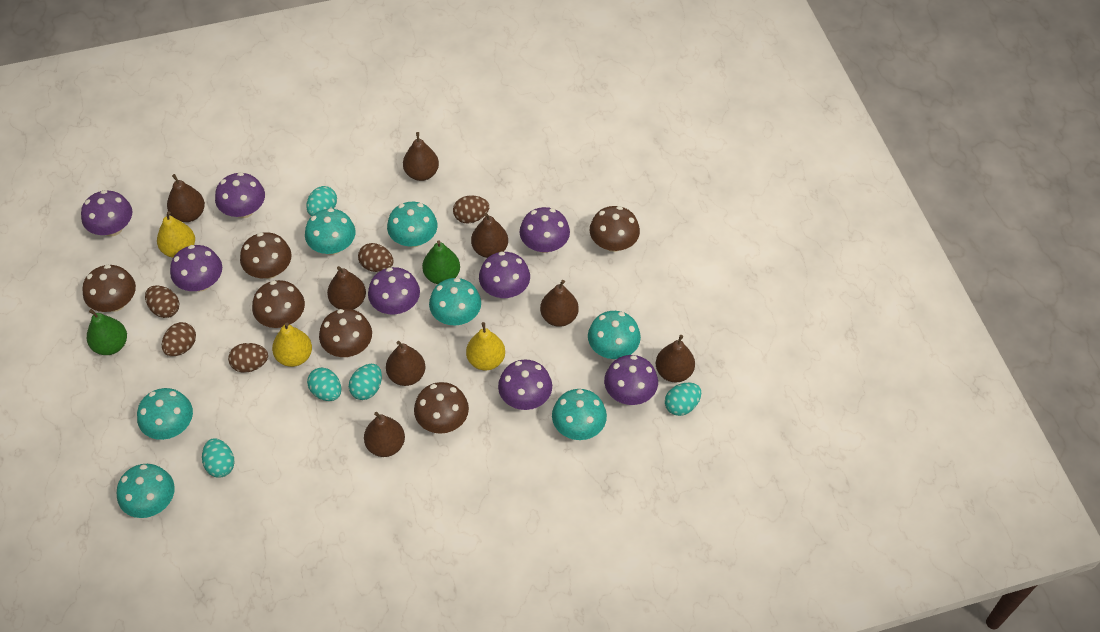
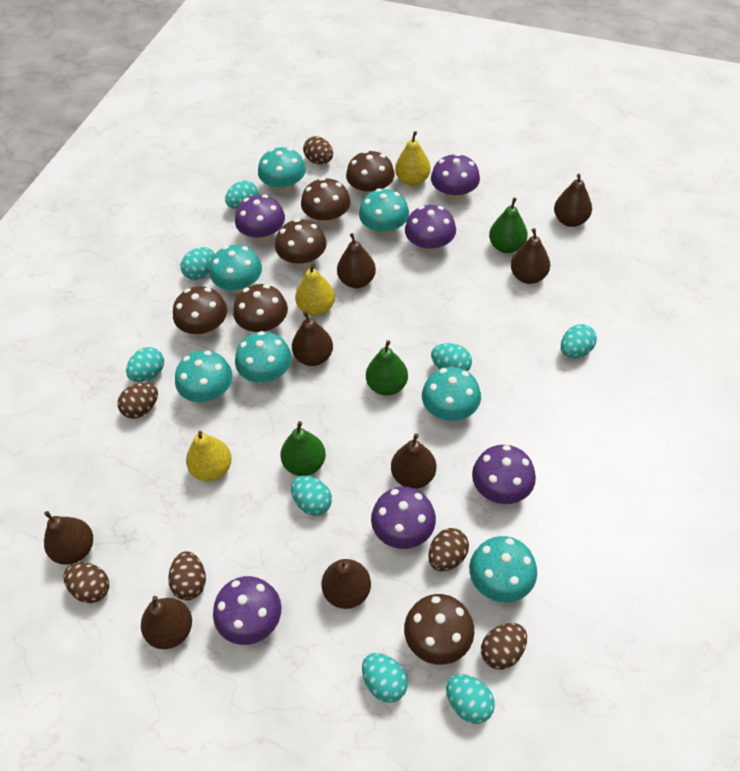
brown egg: [145,285,179,318] [162,322,196,356] [228,343,268,373] [358,243,393,272] [453,196,489,223] = 5 -> [63,562,109,603] [117,382,158,419] [168,551,206,600] [303,136,333,164] [428,528,469,571] [481,623,527,670] = 6
green pear: [87,309,127,355] [422,240,460,284] = 2 -> [280,421,326,476] [366,340,408,396] [489,198,528,253] = 3
purple mushroom: [81,190,132,237] [170,245,222,291] [215,172,265,218] [368,267,420,314] [479,251,530,298] [498,360,552,410] [520,207,570,253] [604,355,658,405] = 8 -> [213,576,282,645] [235,195,285,243] [371,487,436,549] [405,205,456,253] [431,153,480,202] [472,445,536,504] = 6
turquoise egg: [202,438,235,478] [306,186,337,216] [307,368,341,401] [349,364,382,400] [665,383,701,416] = 5 -> [126,347,164,382] [181,247,214,280] [225,180,259,209] [291,476,332,516] [362,653,408,703] [431,343,472,371] [446,674,495,724] [561,324,597,358] = 8

